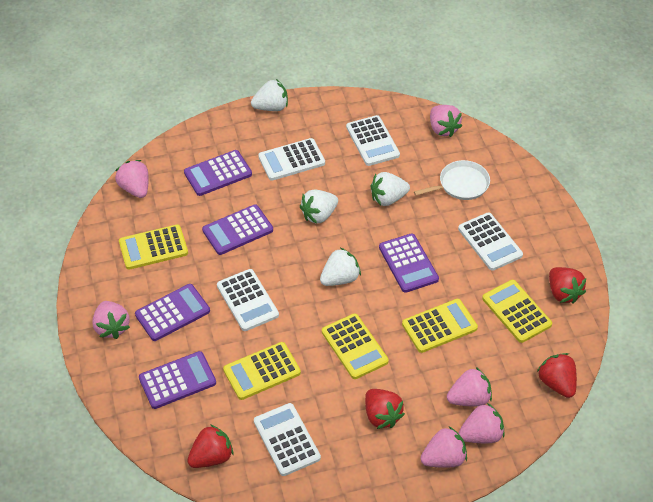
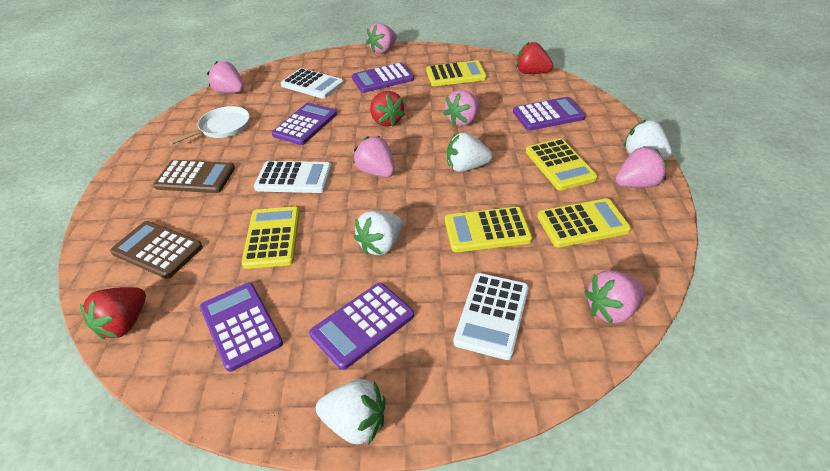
brown calculator: none = 0 -> [110,221,203,279] [153,160,235,193] = 2
red strawberry: [187,424,234,468] [365,389,405,429] [537,353,577,398] [549,267,586,304] = 4 -> [80,287,146,340] [370,91,405,127] [516,42,553,74] = 3
white calculator: [217,269,279,331] [254,403,321,476] [258,138,325,181] [346,115,400,166] [458,213,523,271] = 5 -> [254,161,332,193] [281,68,344,99] [453,273,529,360] = 3

